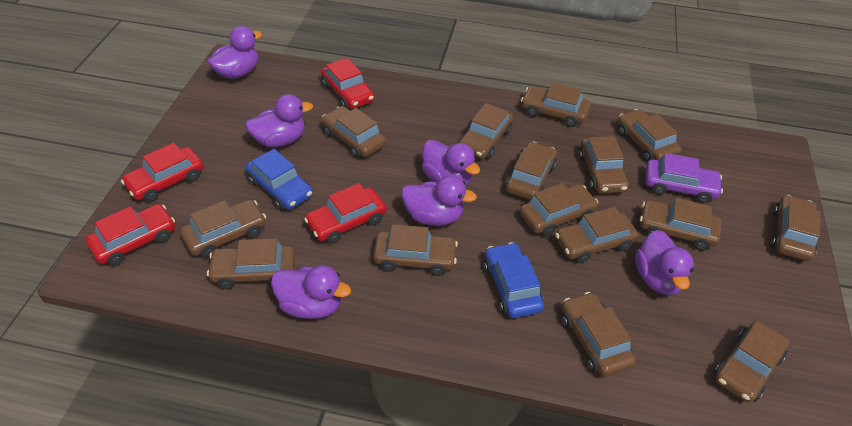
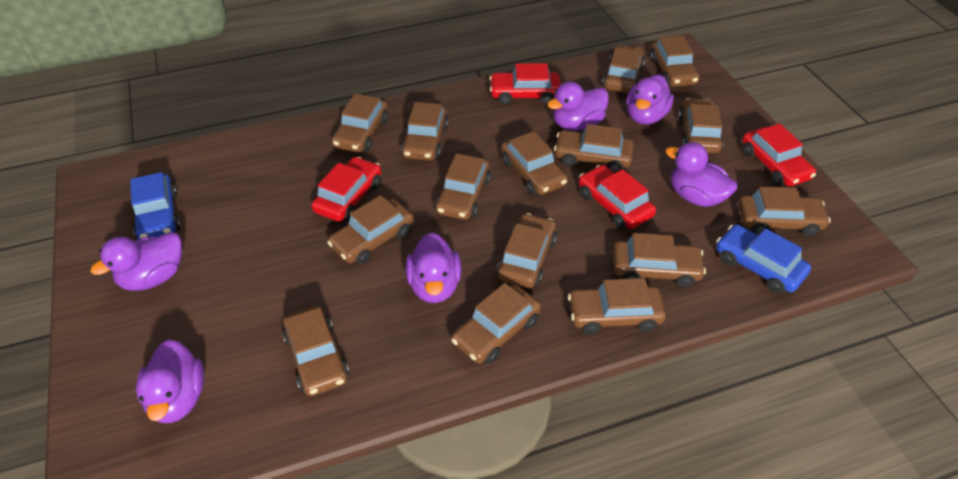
purple car: [645,153,723,203] = 1 -> none = 0

